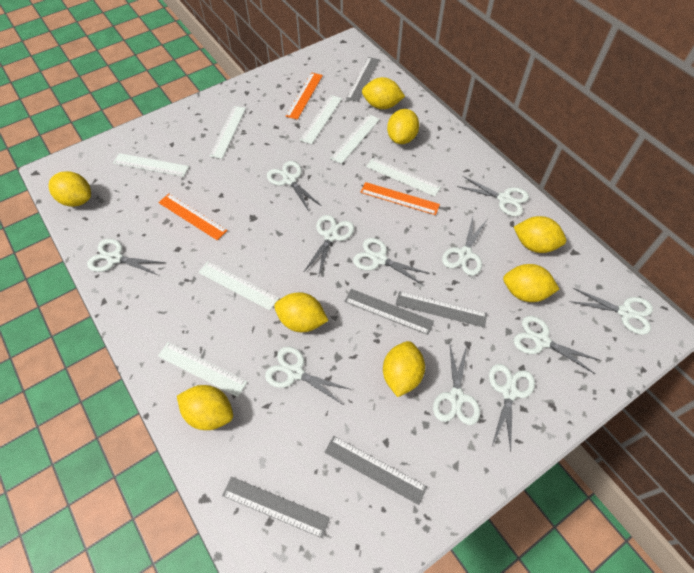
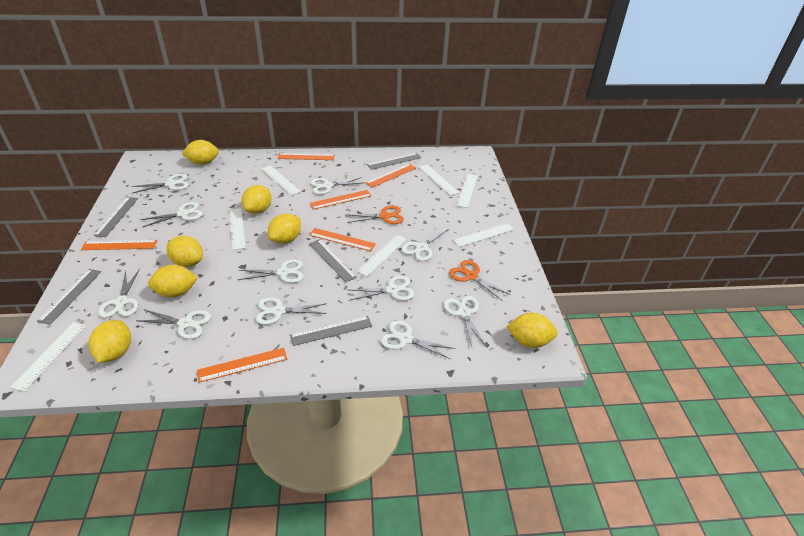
orange ruler: [158,194,228,241] [286,72,323,120] [360,182,440,215] = 3 -> [81,240,157,250] [197,348,287,383] [277,153,335,160] [309,228,376,251] [310,190,372,210] [365,163,416,188] = 6
orange scissors: none = 0 -> [346,205,404,224] [449,260,511,301] = 2
yellow lemon: [49,171,91,207] [177,385,233,430] [274,292,329,332] [362,77,405,109] [383,341,425,397] [387,109,419,144] [503,264,559,302] [514,216,566,253] = 8 -> [89,320,131,363] [148,265,198,297] [167,236,203,267] [182,140,219,165] [242,185,272,214] [268,214,301,244] [506,313,558,348] = 7

